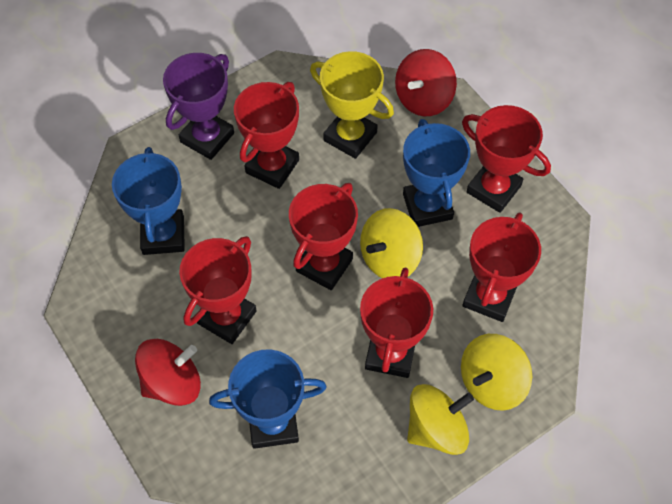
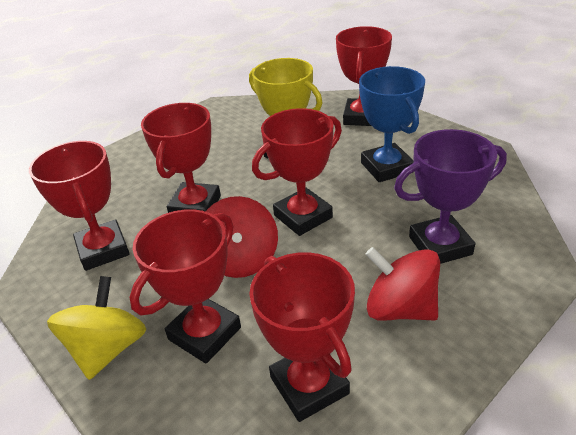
blue trophy: [112,147,185,255] [209,349,327,449] [403,119,470,227] = 3 -> [359,66,425,182] = 1
yellow spinning top: [360,208,423,278] [407,384,474,455] [461,334,532,410] = 3 -> [47,276,146,380] = 1

